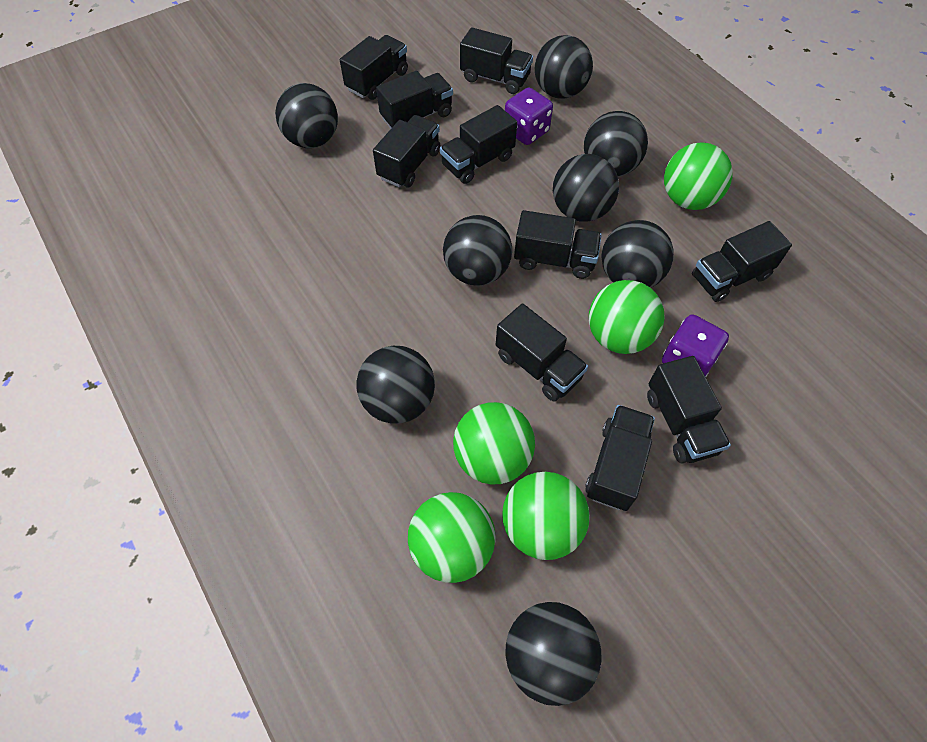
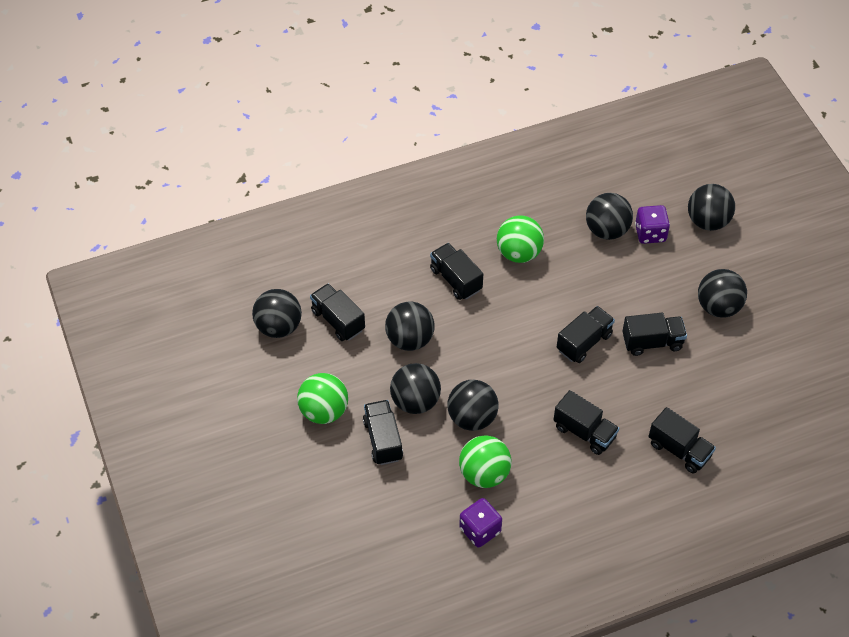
black ball: [275,83,338,148] [356,346,435,424] [443,215,512,286] [505,602,602,706] [535,35,593,99] [553,154,619,222] [584,111,648,177] [601,220,674,288] = 8 -> [252,289,302,338] [385,301,434,351] [390,363,441,414] [447,380,498,431] [586,193,633,240] [688,184,735,231] [698,269,747,318] = 7
black truck: [340,35,408,100] [373,115,440,188] [376,71,453,129] [440,105,517,184] [460,27,533,94] [496,303,588,401] [514,210,602,279] [585,405,655,511] [647,356,731,463] [692,221,792,302] = 10 -> [310,283,365,341] [363,400,403,465] [430,243,483,300] [553,390,619,455] [557,306,615,363] [622,313,687,356] [649,407,716,474] = 7
green ball: [408,492,496,583] [453,402,535,485] [502,472,590,560] [589,280,665,354] [664,142,733,210] = 5 -> [297,373,348,424] [459,435,511,488] [497,215,544,263] = 3

